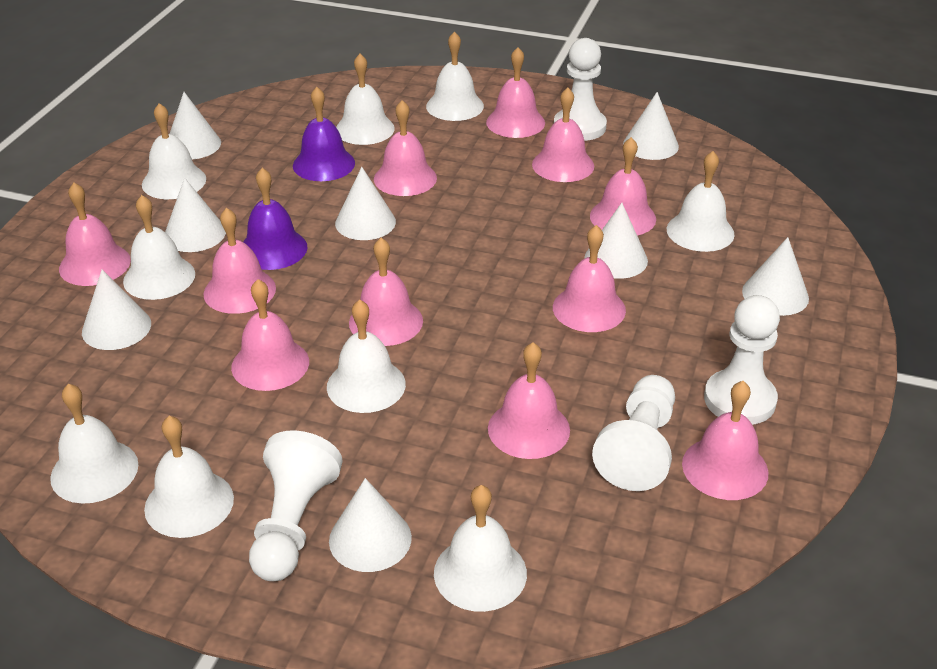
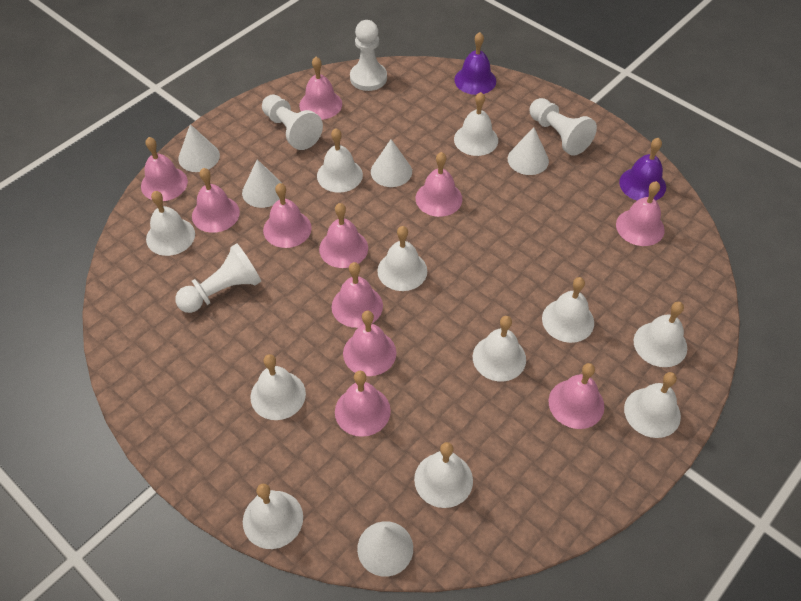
white bell: [50,384,138,504] [123,195,195,300] [142,103,206,199] [144,416,234,538] [327,299,406,413] [336,54,395,145] [426,32,484,121] [434,485,527,612] [667,151,735,252] = 9 -> [146,191,195,256] [243,484,303,549] [250,354,306,420] [317,128,363,193] [377,226,427,291] [414,442,473,508] [454,92,498,156] [473,316,526,381] [542,277,594,343] [624,372,681,438] [634,302,687,367] = 11
white cone: [82,270,151,350] [165,178,226,252] [170,92,221,159] [329,478,412,572] [335,167,396,240] [584,203,648,279] [623,92,679,160] [742,237,809,316] = 8 -> [178,124,220,172] [242,159,282,208] [357,521,413,577] [371,139,412,187] [508,127,549,175] = 5

